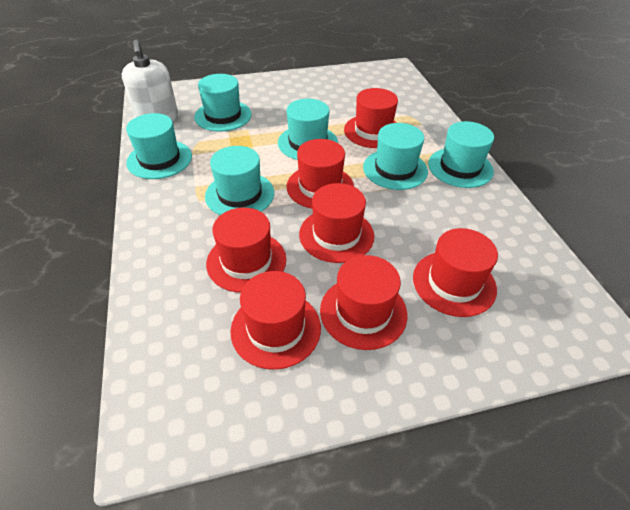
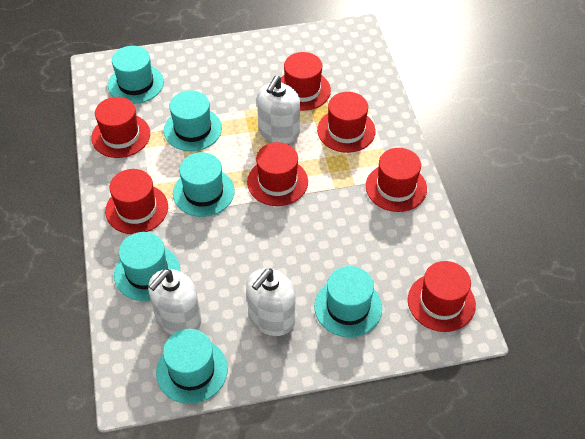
white soap dispenser: [122,40,178,121] = 1 -> [148,269,201,335] [246,268,295,336] [257,75,300,144] = 3

